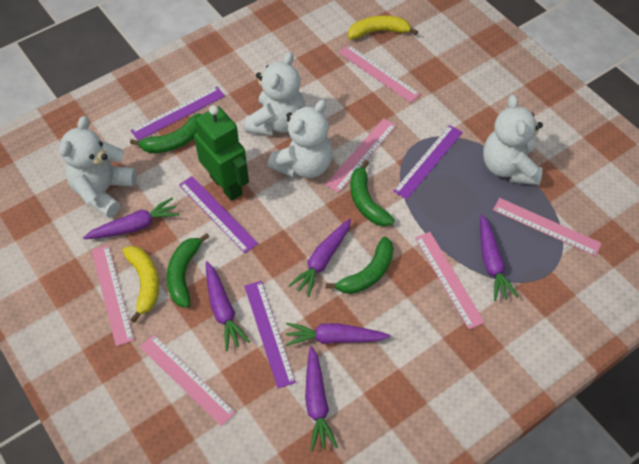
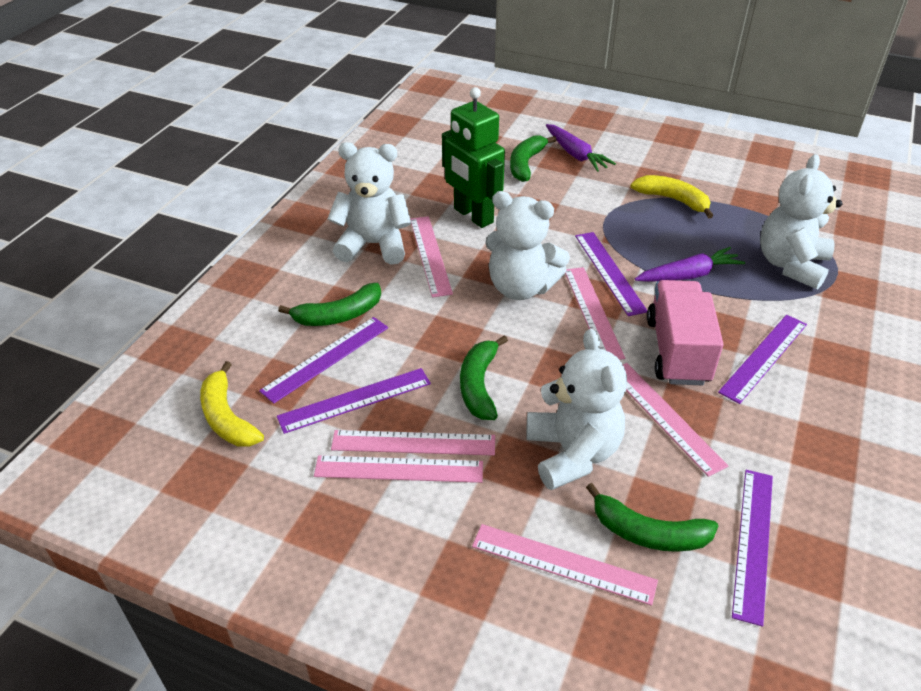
pink truck: none = 0 -> [647,280,724,385] = 1
purple carrot: [83,198,180,239] [206,261,250,351] [285,323,391,346] [288,219,351,297] [305,346,338,452] [480,215,518,301] = 6 -> [546,124,616,172] [635,247,745,282] = 2
purple ruler: [131,87,225,141] [179,176,258,253] [245,281,296,388] [393,125,463,200] = 4 -> [259,317,388,403] [277,368,431,434] [575,232,647,316] [718,315,807,404] [732,470,773,627] = 5

